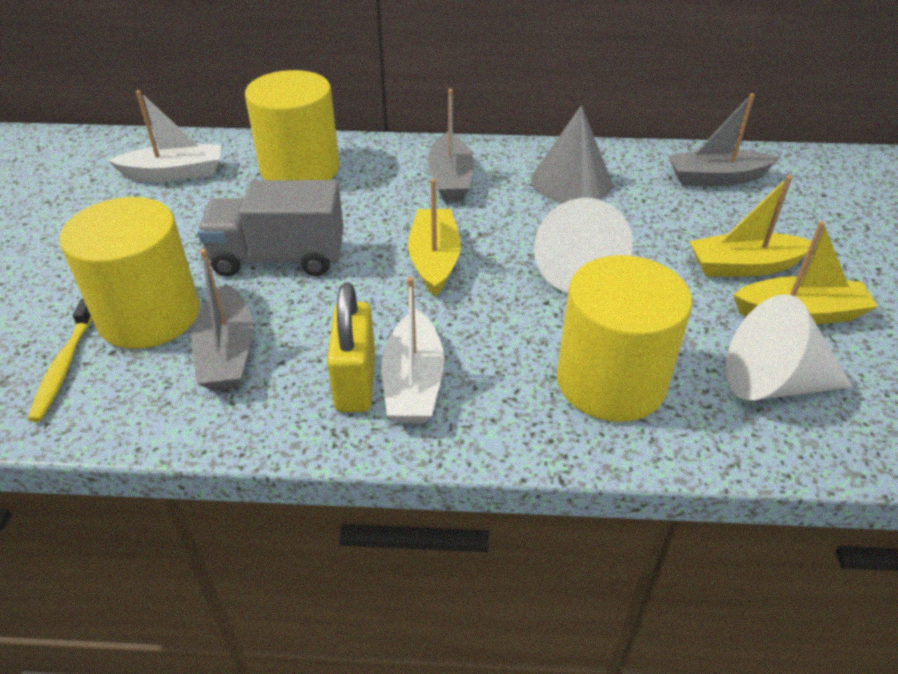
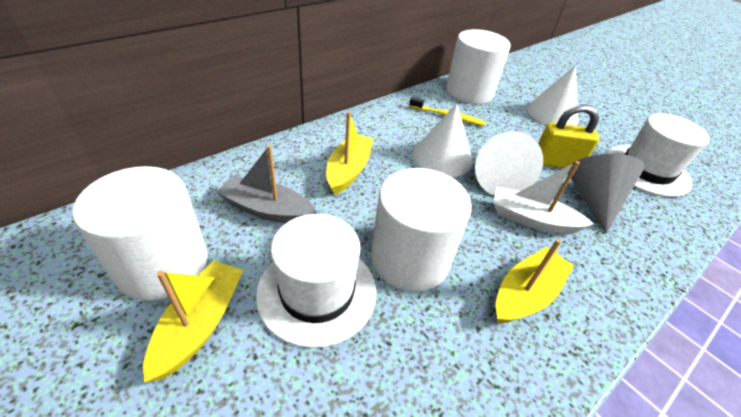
grey boat: [191,249,253,391] [428,89,474,201] [668,93,780,186] = 3 -> [216,145,317,223] = 1
grey truck: [197,180,344,276] = 1 -> none = 0
white boat: [108,90,221,182] [381,277,444,423] = 2 -> [493,161,594,234] = 1
white cone: [534,198,633,293] [725,294,853,400] = 2 -> [413,104,473,177] [475,131,543,196] [527,66,579,126] = 3
white cylinder: none = 0 -> [72,166,208,301] [371,168,472,292] [446,29,511,104] = 3
white hat: none = 0 -> [256,214,377,348] [607,113,710,197] = 2
yellow cylinder: [60,197,200,349] [245,70,340,180] [557,255,692,422] = 3 -> none = 0

